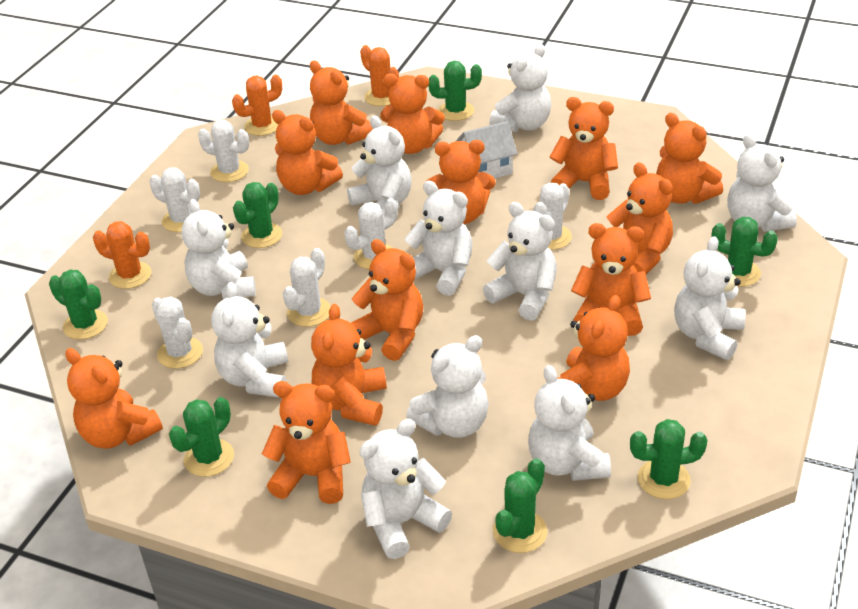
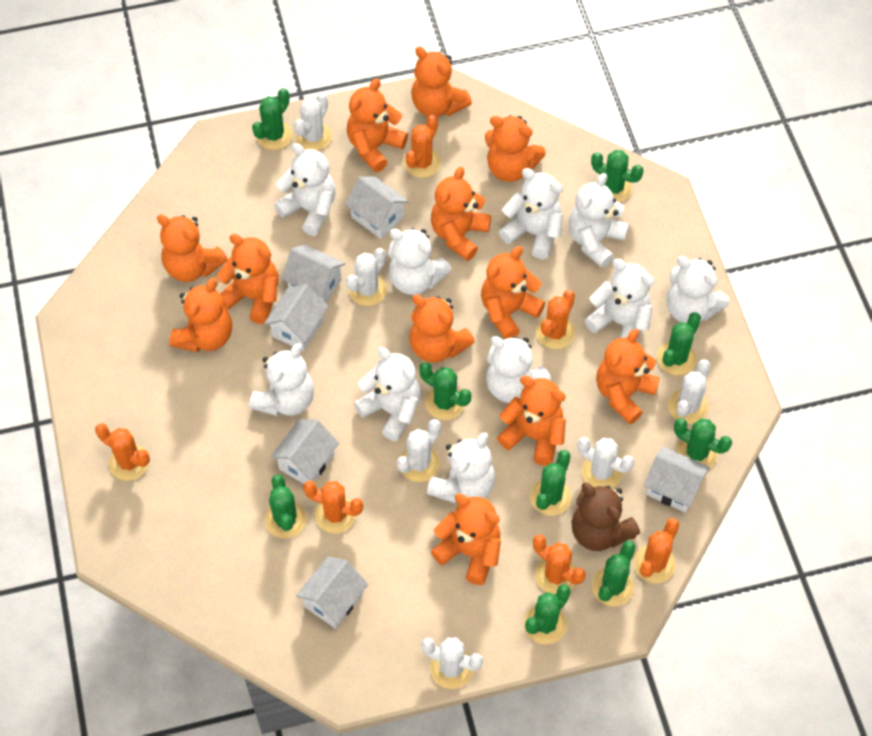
brown teddy bear: none = 0 -> [572,482,640,551] = 1
green cactus: [49,270,108,340] [169,397,234,477] [233,182,282,248] [428,61,482,121] [493,458,547,553] [630,419,708,499] [712,217,778,287] = 7 -> [252,88,292,150] [265,475,306,539] [419,362,471,420] [524,585,571,645] [530,450,571,516] [591,150,644,203] [592,540,635,607] [657,312,701,375] [674,418,732,467] = 9
orange cactus: [93,221,152,289] [232,74,282,136] [360,45,399,106] = 3 -> [95,423,150,481] [303,481,363,534] [404,115,441,178] [533,534,585,595] [536,290,575,349] [633,518,679,583] = 6
orange teddy bear: [65,348,163,449] [262,381,351,504] [272,110,343,195] [310,60,373,145] [311,304,387,426] [351,239,424,361] [380,74,445,154] [427,140,496,224] [550,97,618,200] [557,295,630,401] [571,223,651,336] [607,163,673,274] [656,113,723,204] = 13 -> [157,214,228,282] [169,278,232,352] [217,234,278,324] [347,78,408,172] [409,295,475,363] [411,47,472,117] [431,167,491,261] [431,494,501,585] [481,246,545,339] [485,115,546,182] [497,376,566,466] [596,329,660,424] = 12
white house: [456,121,518,178] = 1 -> [264,284,328,351] [271,419,339,484] [281,245,345,303] [296,557,368,629] [345,176,409,239] [644,447,710,513] = 6
white teddy bear: [181,199,256,299] [211,282,288,398] [347,116,412,216] [359,419,452,559] [404,181,473,296] [406,335,489,438] [483,202,557,321] [489,44,551,132] [528,365,611,481] [674,236,746,360] [727,134,797,232] = 11 -> [249,343,314,416] [274,143,336,236] [354,347,421,441] [388,228,452,295] [427,432,495,503] [486,336,551,403] [499,168,563,259] [568,173,629,268] [585,259,655,342] [667,256,729,323] = 10

